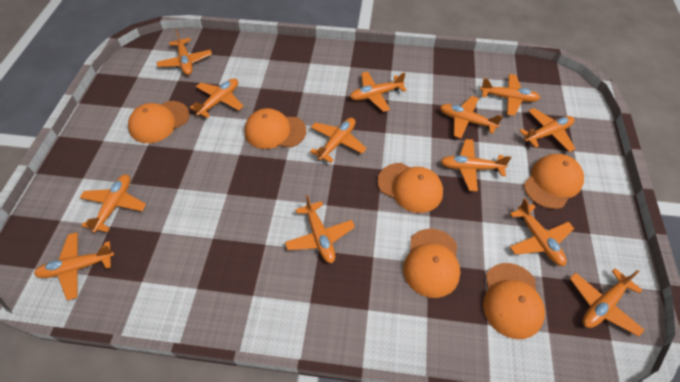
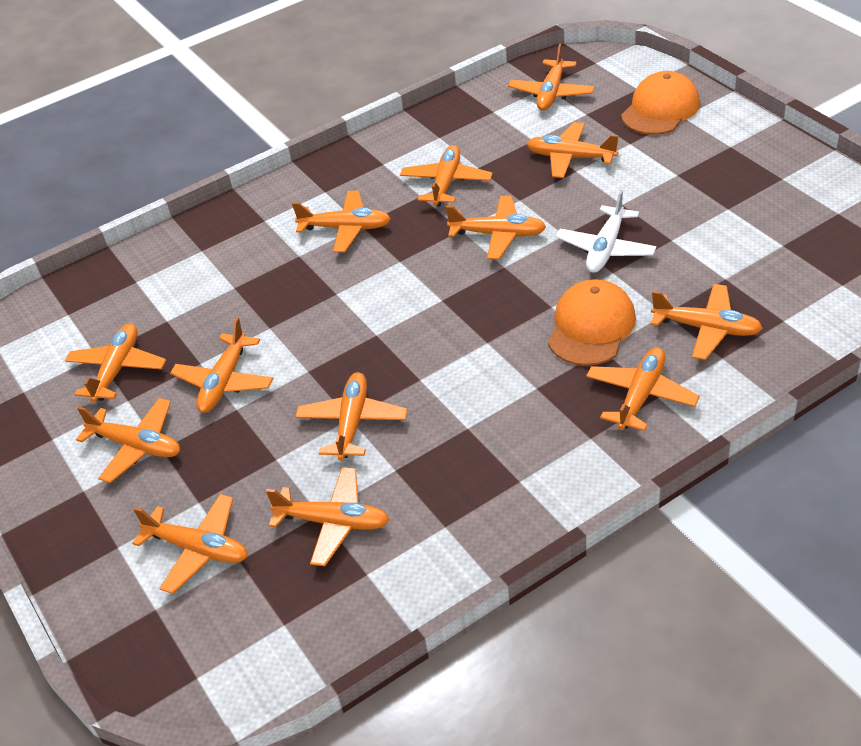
orange cap: [128,101,190,143] [244,108,306,149] [378,163,443,213] [403,229,460,298] [483,263,545,339] [524,154,584,209] = 6 -> [548,279,636,366] [621,71,700,135] = 2
white plane: none = 0 -> [556,190,657,273] = 1

